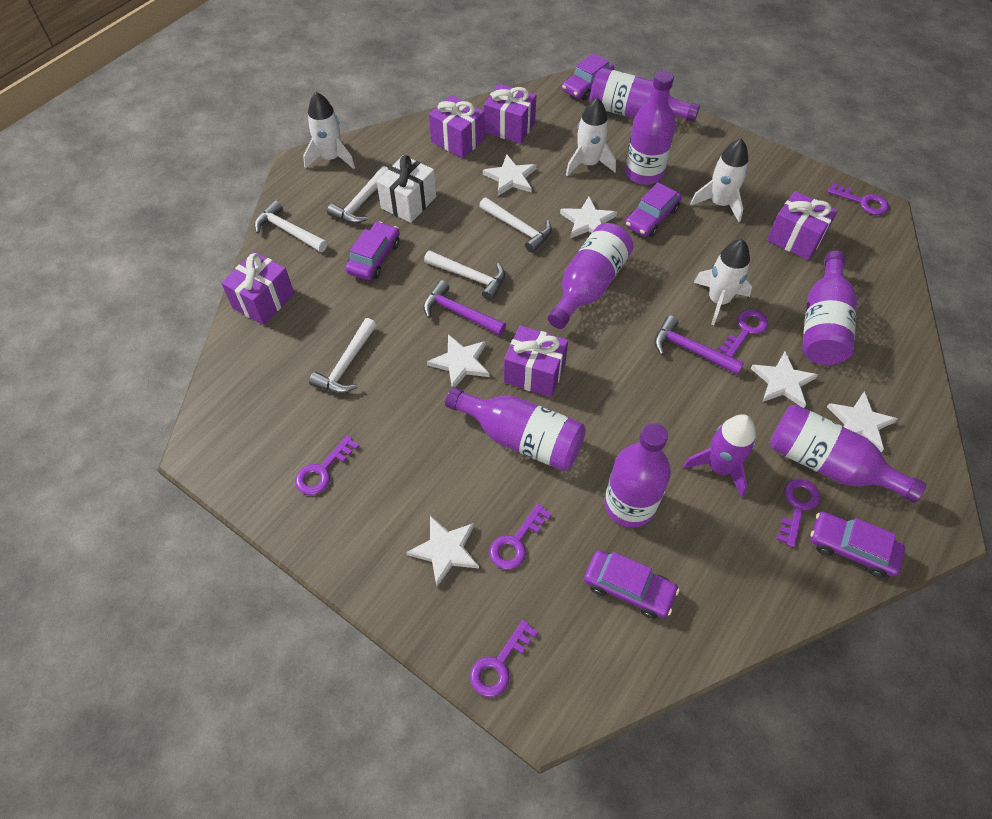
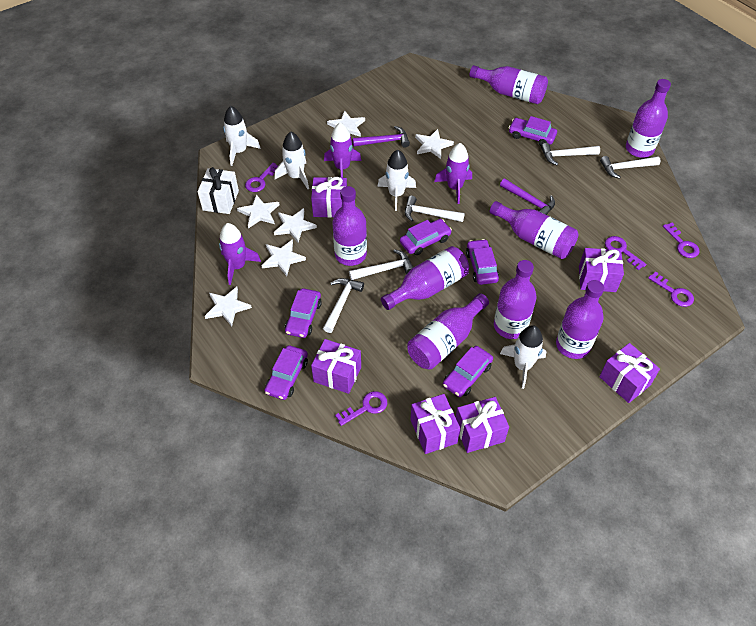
purple bottle: [445,387,586,471] [548,223,633,329] [589,68,700,122] [605,423,671,528] [625,70,676,185] [769,404,926,503] [802,250,857,365] = 7 -> [332,186,367,266] [381,246,469,310] [407,293,489,369] [469,65,548,104] [489,201,579,259] [494,260,537,339] [556,280,604,359] [626,79,671,158] = 8
purple car: [345,221,400,280] [562,53,614,100] [584,550,679,619] [625,182,682,237] [810,512,905,578] = 5 -> [264,345,308,400] [285,288,322,338] [400,219,452,255] [443,346,493,397] [466,239,499,285] [509,116,557,146] = 6
purple gift: [221,252,294,325] [429,95,485,159] [484,84,536,144] [504,325,568,397] [767,191,838,260] = 5 -> [311,177,347,218] [311,339,361,394] [410,394,460,454] [456,397,509,453] [579,248,624,292] [599,343,660,403] = 6
purple key: [295,435,359,495] [470,620,538,697] [489,504,552,570] [718,309,768,357] [776,478,820,547] [828,183,889,215] = 6 -> [245,163,278,192] [335,391,387,426] [605,236,647,270] [648,272,694,307] [663,223,699,258] = 5
purple rocket: [683,414,756,497] = 1 -> [219,223,261,285] [324,123,361,178] [434,143,472,204] = 3

